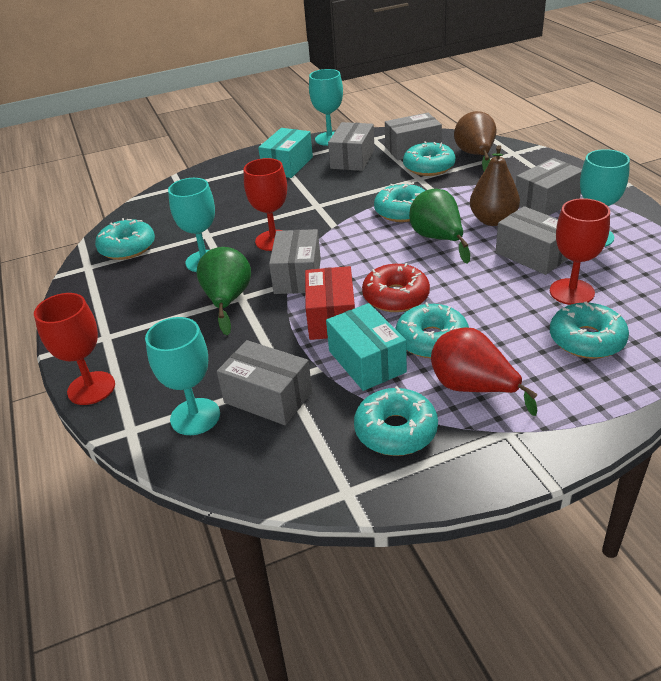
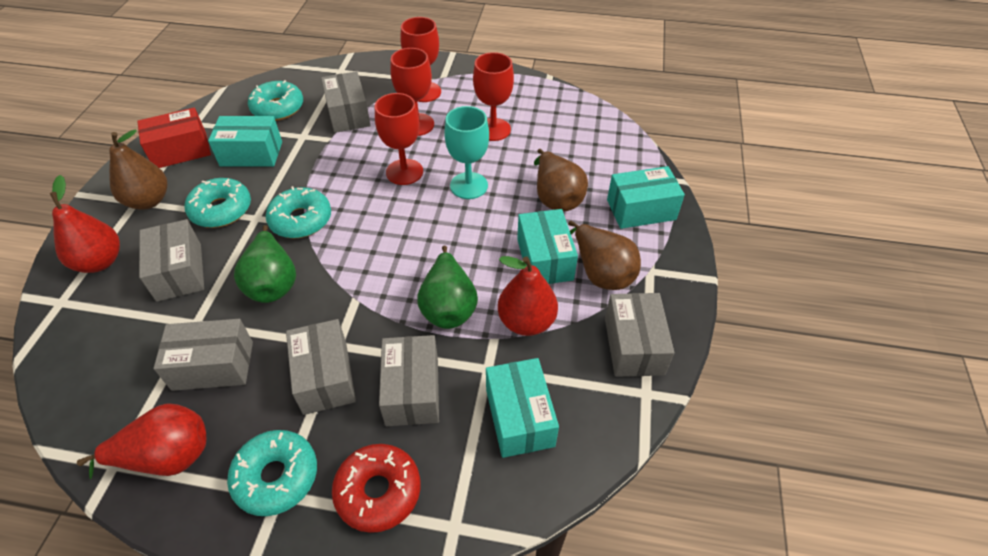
brown pear: [454,111,496,171] [470,145,520,226] = 2 -> [109,130,167,210] [534,149,588,211] [568,221,641,290] = 3
red goblet: [34,293,115,405] [244,158,287,251] [550,198,610,305] = 3 -> [375,93,423,185] [390,48,434,136] [401,17,441,102] [473,52,514,141] = 4
red pear: [431,327,538,416] = 1 -> [50,175,120,273] [77,403,206,479] [498,256,558,336] = 3
turquoise box: [258,128,313,178] [326,303,407,391] = 2 -> [208,116,282,167] [486,358,559,458] [517,209,578,284] [607,166,685,229] = 4
turquoise donut: [95,218,155,260] [354,386,438,456] [374,183,425,222] [395,302,469,358] [403,141,456,176] [550,302,629,359] = 6 -> [185,178,251,228] [227,430,317,516] [248,80,303,121] [266,186,331,238] = 4
turquoise goblet: [145,317,220,435] [168,178,215,272] [309,69,343,146] [580,149,630,247] = 4 -> [444,106,489,199] = 1

